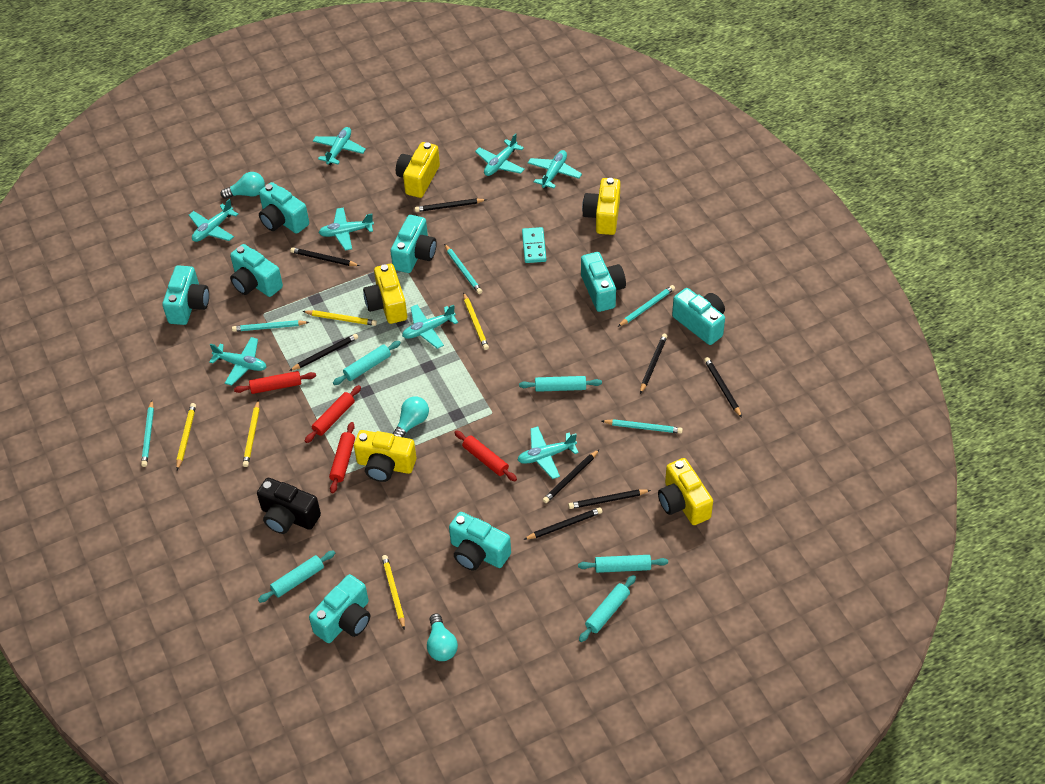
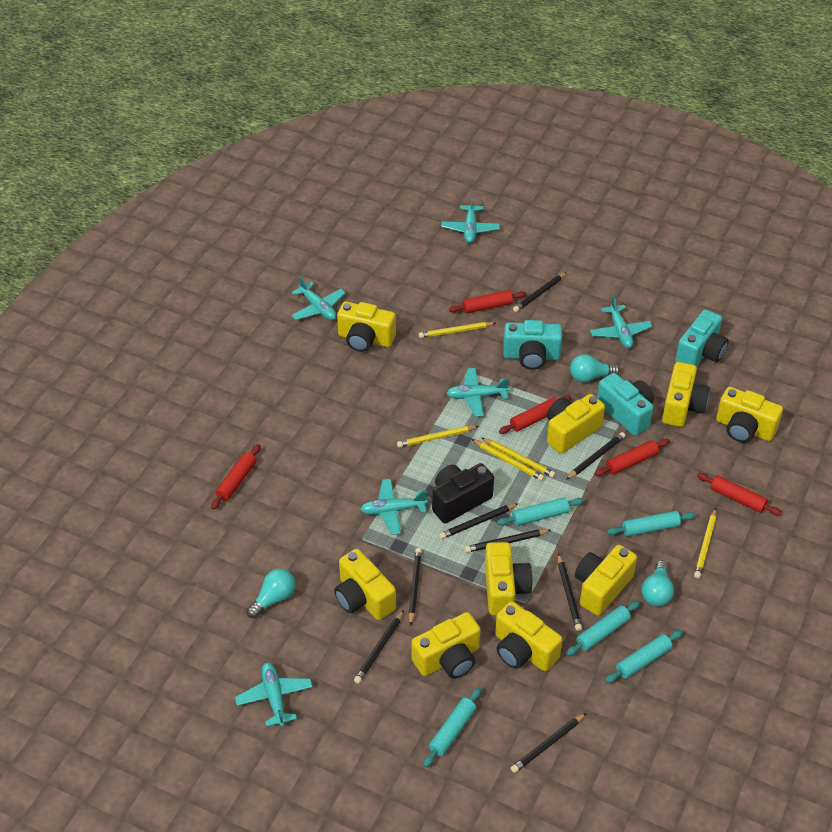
red rolling pin: [234,371,316,394] [305,385,361,443] [329,422,355,493] [454,430,517,481] = 4 -> [211,444,261,510] [449,290,526,314] [499,395,571,434] [595,439,670,476] [697,473,782,516] = 5
turquoise camera: [162,265,209,325] [230,244,283,297] [259,182,309,234] [309,574,370,643] [390,215,437,273] [449,512,511,571] [581,252,626,312] [672,288,725,345] = 8 -> [503,320,562,370] [597,373,654,436] [675,309,729,366] = 3
turquoise domino: [522,227,546,263] = 1 -> none = 0
turquoise pencil: [141,400,154,467] [232,320,309,332] [444,244,482,294] [602,419,683,434] [618,285,675,327] = 5 -> none = 0
turquoise plane: [189,199,238,242] [209,337,266,386] [313,127,366,165] [318,207,374,251] [402,305,458,349] [475,133,525,176] [518,426,579,479] [528,150,582,189] = 8 -> [235,662,313,727] [291,276,346,320] [360,479,427,535] [441,195,500,243] [446,368,510,417] [590,296,652,348] = 6
yellow camera: [354,430,416,482] [363,264,407,324] [396,142,440,198] [582,178,620,235] [658,458,713,525] = 5 -> [334,549,396,620] [337,301,396,352] [412,612,481,679] [485,542,533,616] [495,601,562,671] [547,394,605,454] [575,545,637,616] [662,362,710,427] [716,387,783,443] = 9

